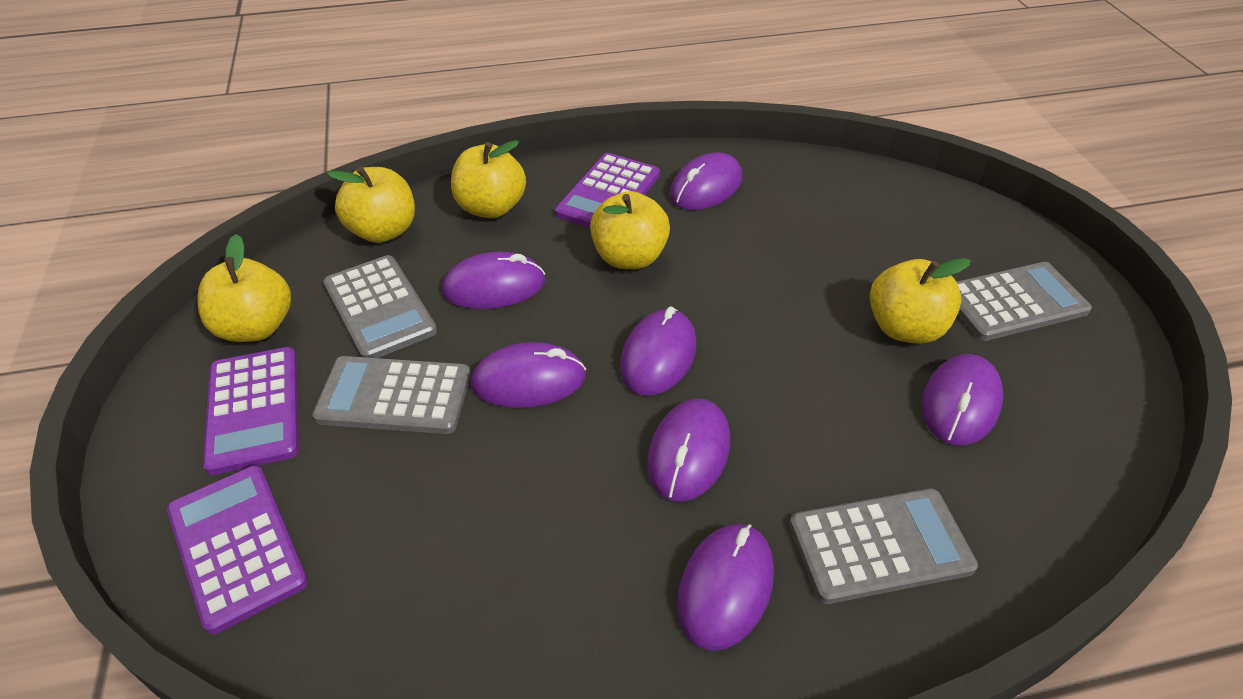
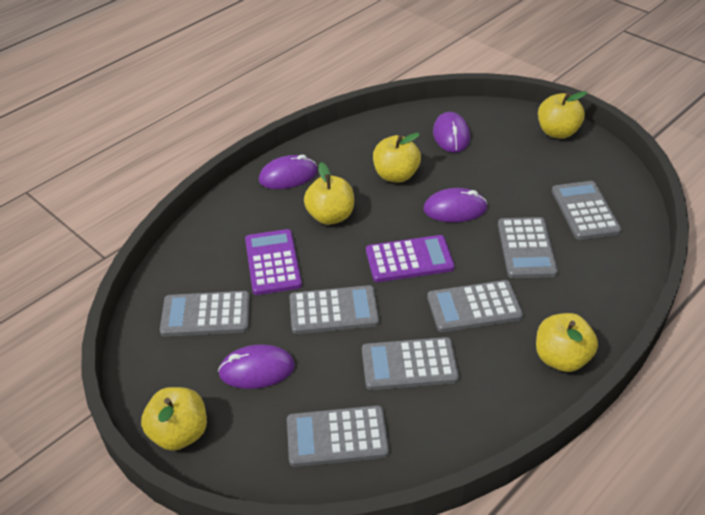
grey calculator: [312,356,471,434] [323,255,437,358] [789,488,978,604] [957,262,1092,341] = 4 -> [160,291,250,337] [287,405,389,467] [289,285,379,334] [362,337,459,390] [427,280,523,332] [498,217,558,278] [552,181,621,240] = 7
purple calculator: [167,465,308,634] [203,347,299,475] [555,153,660,228] = 3 -> [245,229,302,295] [366,235,455,282] = 2
purple mouse: [442,252,545,309] [471,342,586,408] [620,307,697,396] [647,398,730,502] [670,152,742,210] [677,524,774,651] [922,354,1003,446] = 7 -> [218,344,295,389] [259,155,318,189] [423,188,488,222] [433,112,470,153] = 4

